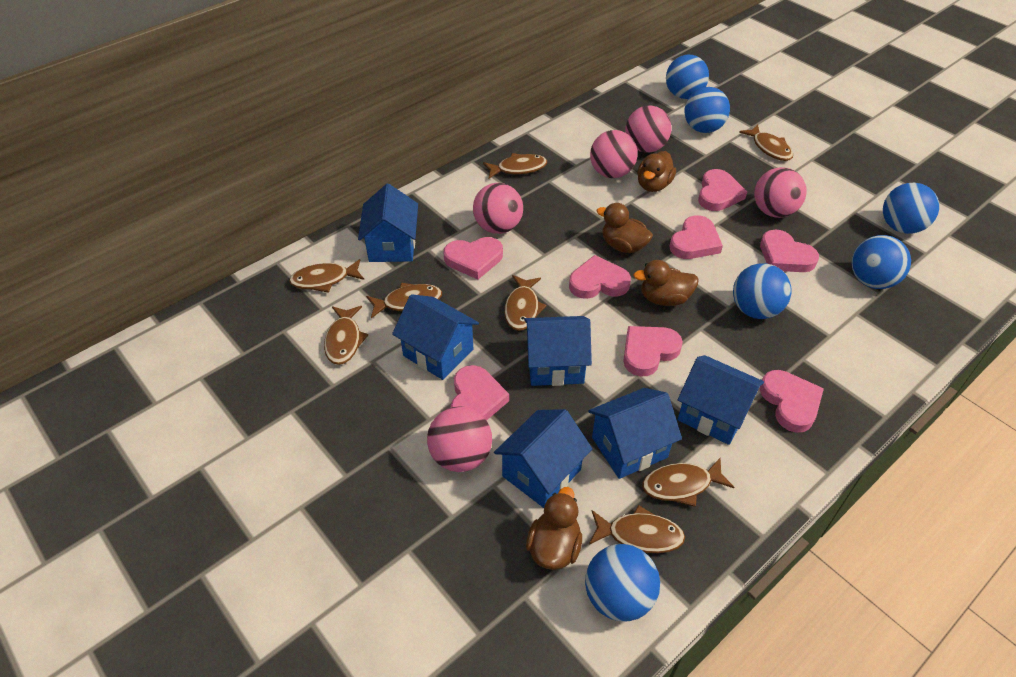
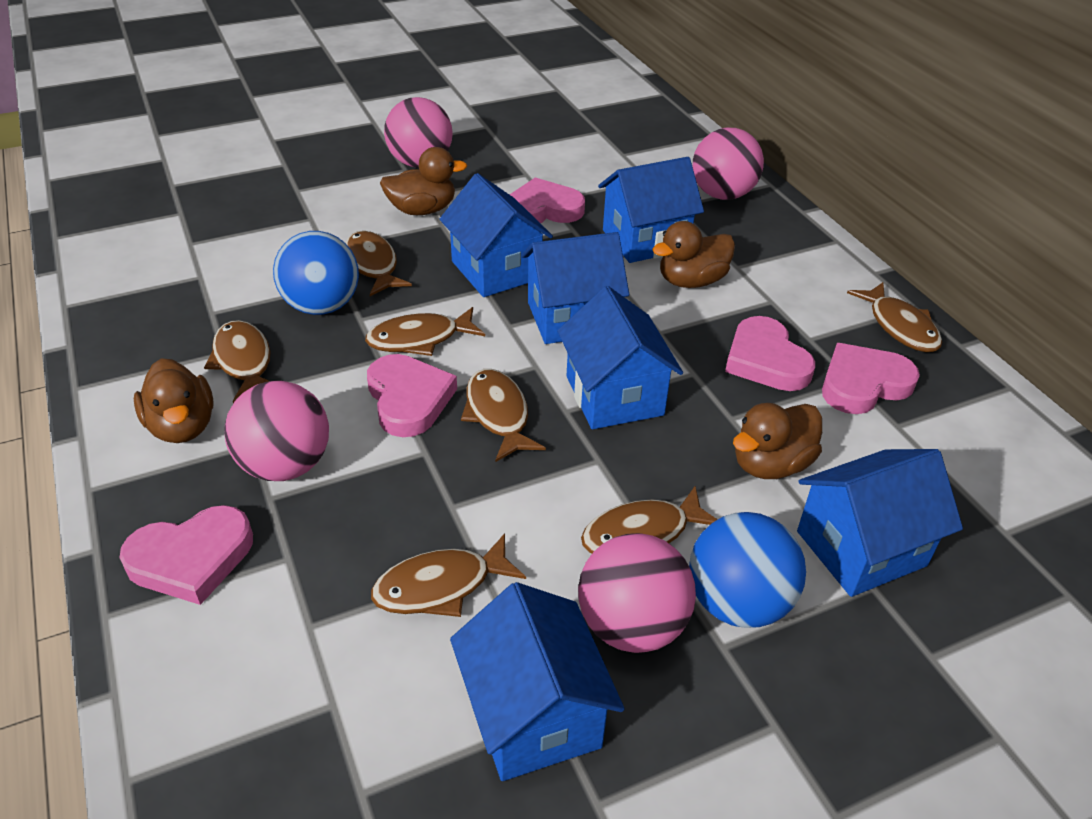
blue ball: [585,544,660,621] [666,55,709,99] [685,87,730,133] [733,263,792,319] [852,235,911,289] [883,183,939,234] = 6 -> [273,231,359,315] [689,512,806,628] = 2
brown fish: [289,259,364,293] [324,306,368,365] [366,283,442,318] [483,153,547,179] [504,275,547,331] [589,505,685,553] [642,457,734,507] [739,124,793,161] = 8 -> [204,320,271,403] [346,231,412,296] [365,307,485,356] [371,533,526,617] [461,369,546,462] [581,486,718,554] [847,282,942,352] = 7
pink ball: [427,406,492,472] [473,183,523,234] [590,130,638,178] [625,106,672,152] [754,167,807,218] = 5 -> [224,381,329,481] [384,97,453,168] [578,533,696,653] [693,127,764,200] = 4
pink heart: [443,237,503,280] [451,365,509,420] [569,255,631,299] [623,326,683,376] [669,215,723,259] [698,169,747,211] [760,229,819,272] [760,370,824,433] = 8 -> [119,505,253,605] [367,354,457,437] [510,177,585,223] [725,316,815,391] [822,343,920,414] = 5

